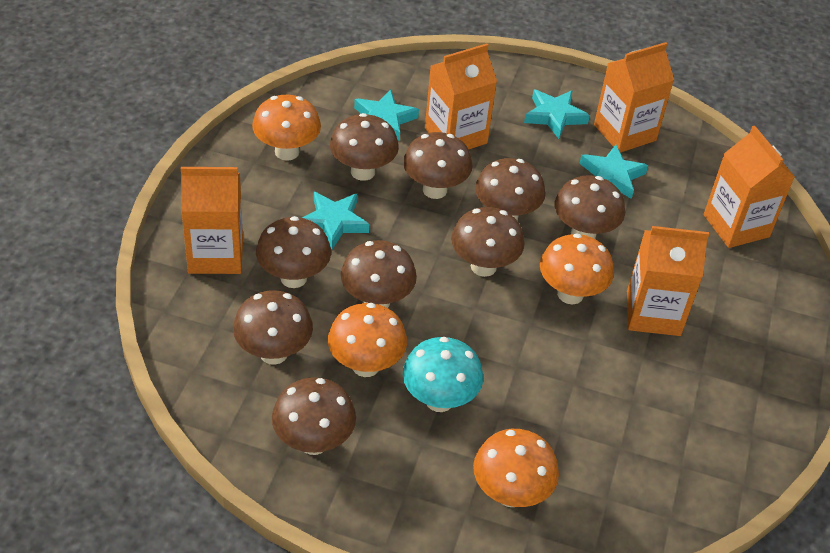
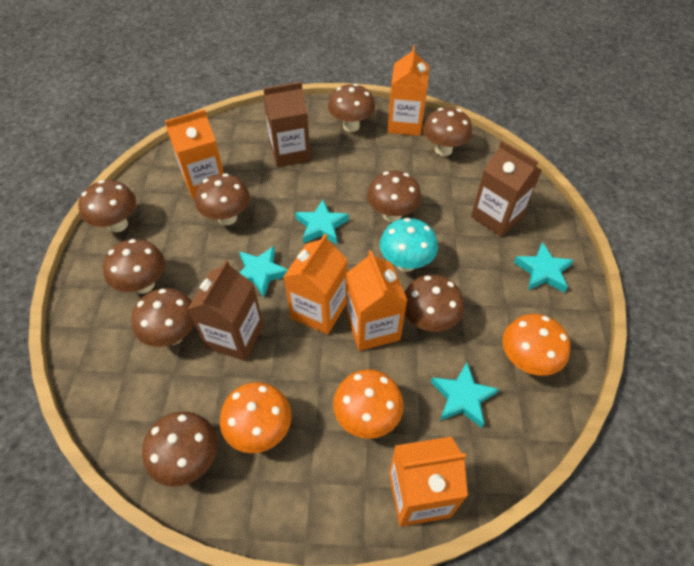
brown carton: none = 0 -> [188,260,264,361] [263,82,311,167] [471,141,542,237] = 3
orange mushroom: [252,95,321,161] [328,303,407,377] [473,429,559,507] [540,233,614,304] = 4 -> [220,382,291,453] [333,369,404,439] [503,314,570,376] = 3

